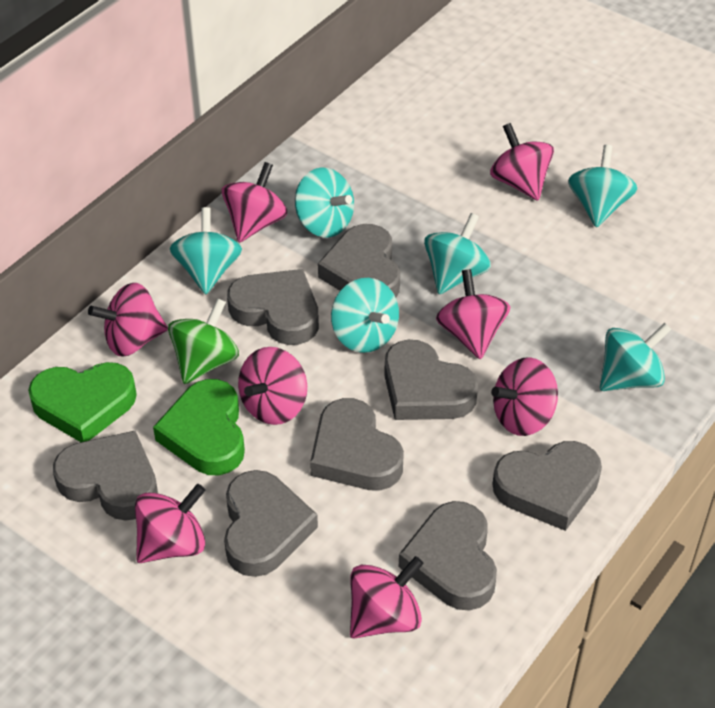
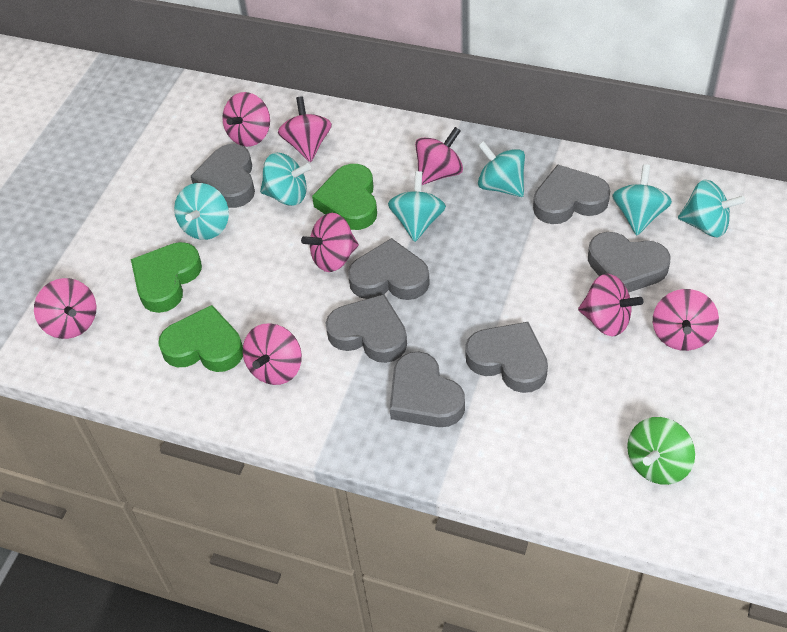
green heart: [28,362,137,442] [153,379,245,475] = 2 -> [131,242,202,313] [158,305,243,372] [312,164,377,230] = 3
grey heart: [53,431,158,521] [224,470,318,577] [227,269,319,345] [310,398,404,491] [318,224,400,297] [384,340,478,420] [399,501,497,611] [493,441,602,531] = 8 -> [191,144,255,208] [326,294,407,363] [348,238,430,300] [390,352,465,427] [465,322,548,393] [533,164,610,224] [588,232,671,293] = 7

